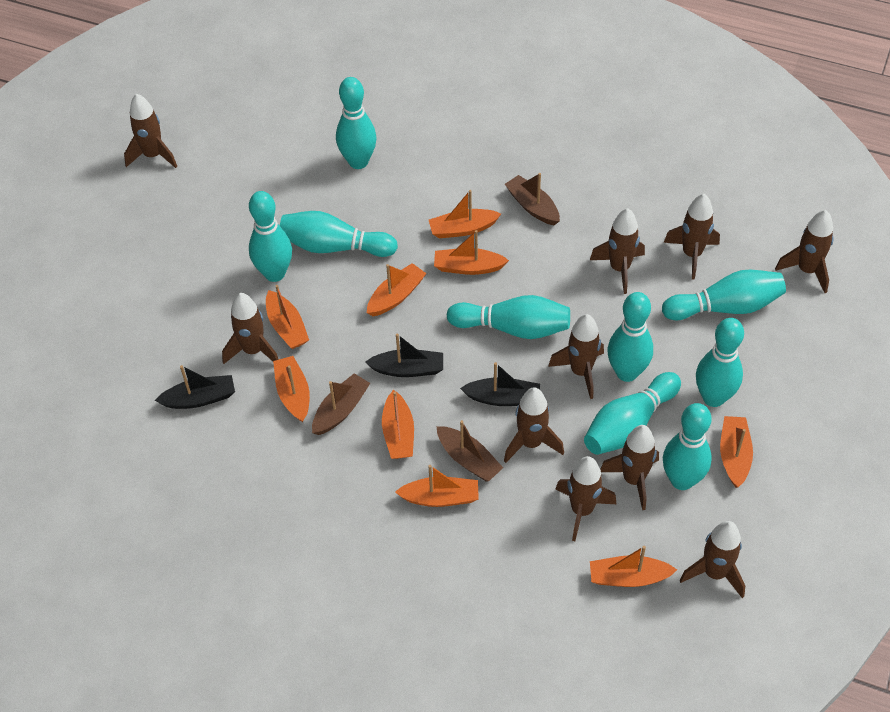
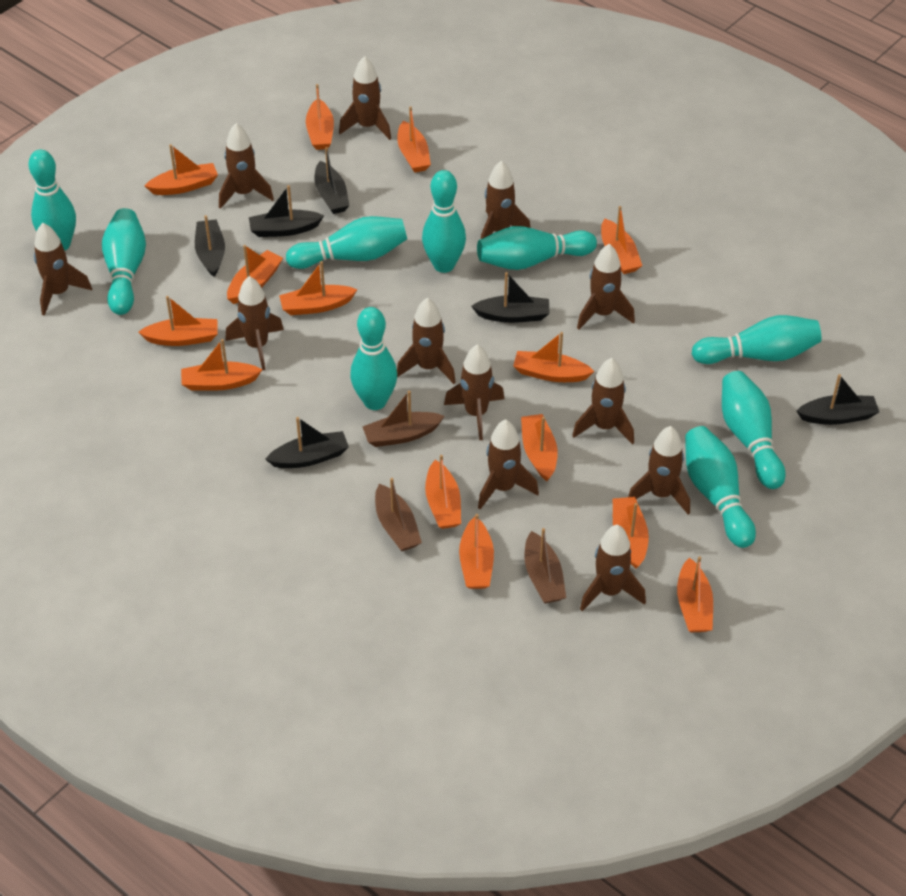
black boat: [155,365,235,409] [365,334,443,377] [460,362,540,406] = 3 -> [195,215,225,277] [249,185,324,237] [265,417,349,468] [314,147,350,214] [471,272,550,323] [797,374,879,425] = 6
brown rocket: [124,93,178,168] [222,293,279,364] [504,387,564,463] [548,314,604,399] [556,456,616,541] [590,208,645,294] [600,425,659,510] [664,194,720,280] [680,521,745,598] [775,210,834,293] = 10 -> [34,223,92,316] [219,123,274,209] [225,276,284,371] [339,56,391,140] [397,298,456,384] [444,344,504,440] [478,419,539,509] [481,160,531,239] [572,358,634,445] [577,244,635,330] [580,525,646,611] [628,426,690,515] = 12
orange boat: [266,285,309,349] [273,356,310,422] [367,263,427,316] [382,390,414,459] [395,465,479,507] [429,190,501,238] [434,230,509,275] [590,546,677,587] [720,416,753,488] = 9 -> [138,296,218,346] [145,144,218,195] [181,339,262,391] [227,245,283,304] [279,261,357,315] [306,84,334,150] [397,106,431,173] [425,455,461,529] [459,514,494,589] [513,332,594,382] [521,414,558,481] [601,206,642,274] [613,497,649,569] [677,556,713,632] = 14

